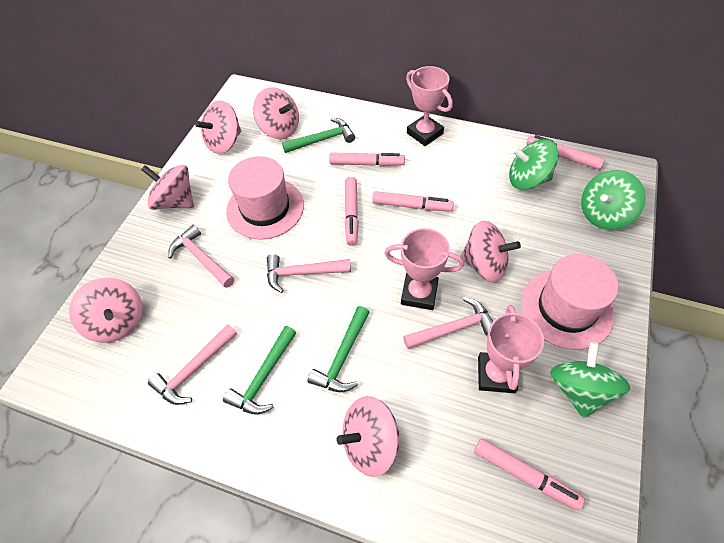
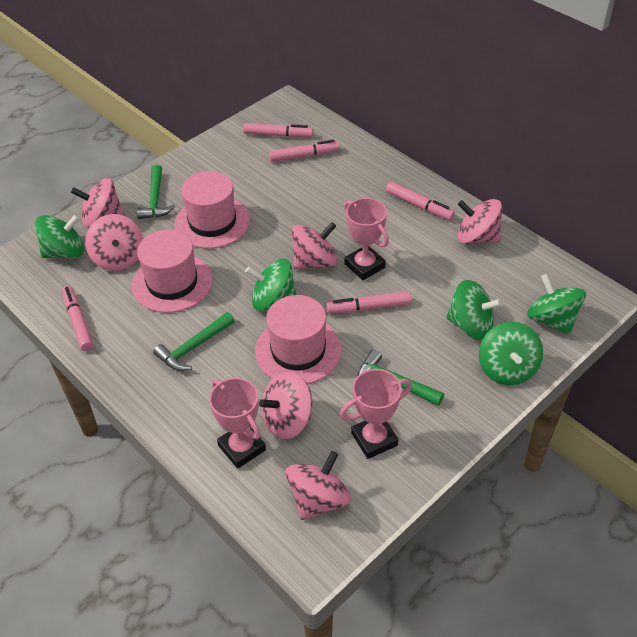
green spinning top: [509,139,559,190] [550,342,630,418] [581,170,646,230] = 3 -> [35,214,84,258] [245,259,297,311] [446,280,502,340] [479,322,543,385] [527,274,586,335] = 5
pink hammer: [148,324,237,405] [168,225,234,288] [267,254,351,293] [403,297,493,349] = 4 -> none = 0
pink hat: [226,156,304,240] [521,254,619,350] = 2 -> [132,230,213,313] [175,171,250,249] [255,295,342,384] = 3

